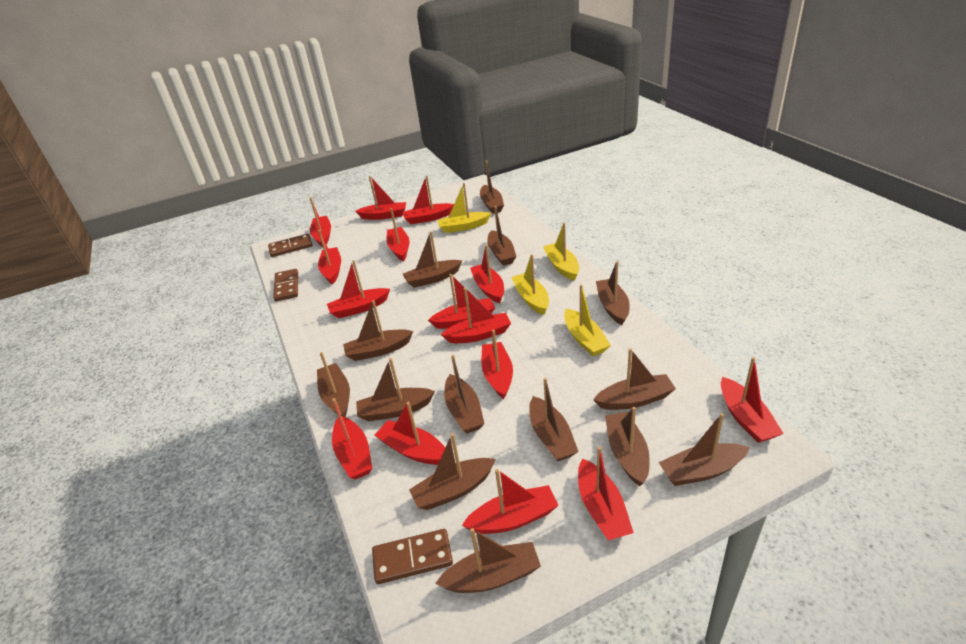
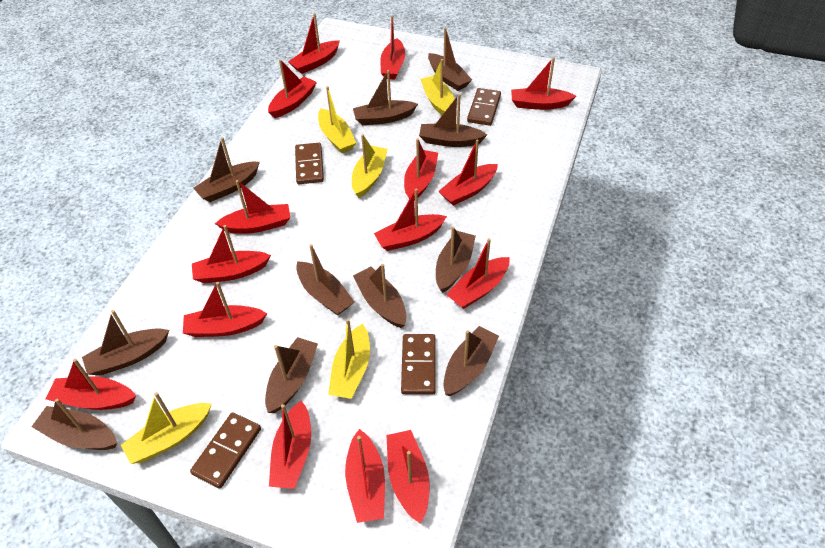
brown boat: [317,352,350,417] [343,300,413,361] [356,358,435,421] [403,231,462,288] [409,434,496,510] [435,528,541,593] [444,355,485,433] [480,160,504,214] [487,206,516,266] [529,378,579,461] [593,349,676,410] [596,261,630,325] [605,407,650,486] [659,413,750,486] = 14 -> [31,398,117,450] [82,310,169,375] [193,137,260,202] [265,337,318,413] [296,244,354,315] [353,70,418,125] [353,264,407,328] [419,94,487,147] [428,28,472,91] [436,226,476,293] [444,326,499,396] = 11
brown domino: [268,234,313,257] [273,269,298,302] [372,529,453,584] = 3 -> [190,412,261,489] [295,143,324,184] [401,334,436,395] [467,88,501,126] = 4
yellow boat: [437,183,491,233] [512,254,549,315] [543,223,579,281] [564,285,611,356] = 4 -> [121,392,212,464] [318,86,356,153] [328,319,370,399] [352,134,388,198] [420,59,455,115] = 5

